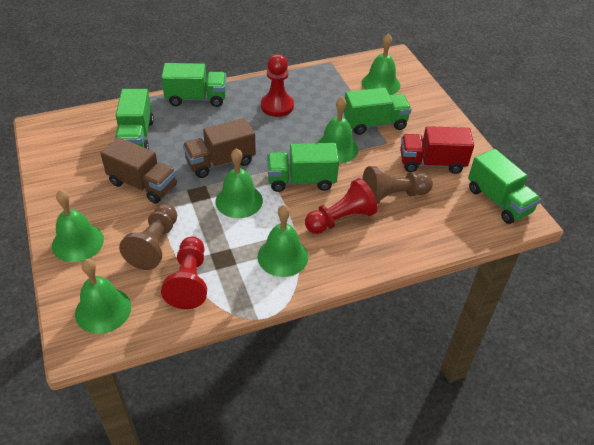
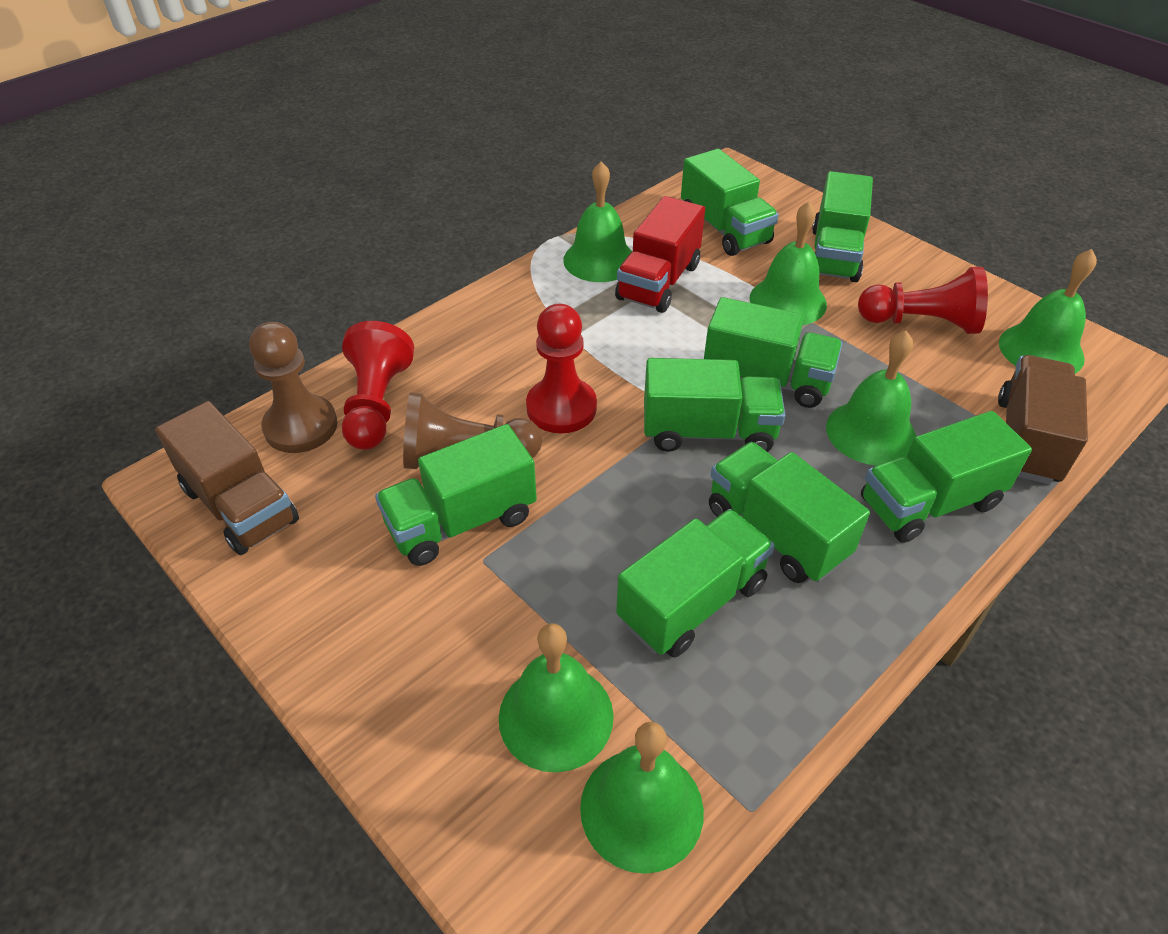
green truck: [115,89,154,149] [161,63,226,107] [267,143,339,192] [343,88,412,135] [468,149,541,224] = 5 -> [375,424,537,566] [616,509,775,658] [644,358,785,452] [681,149,779,256] [704,297,843,408] [709,442,870,583] [812,171,873,282] [861,411,1032,543] = 8

